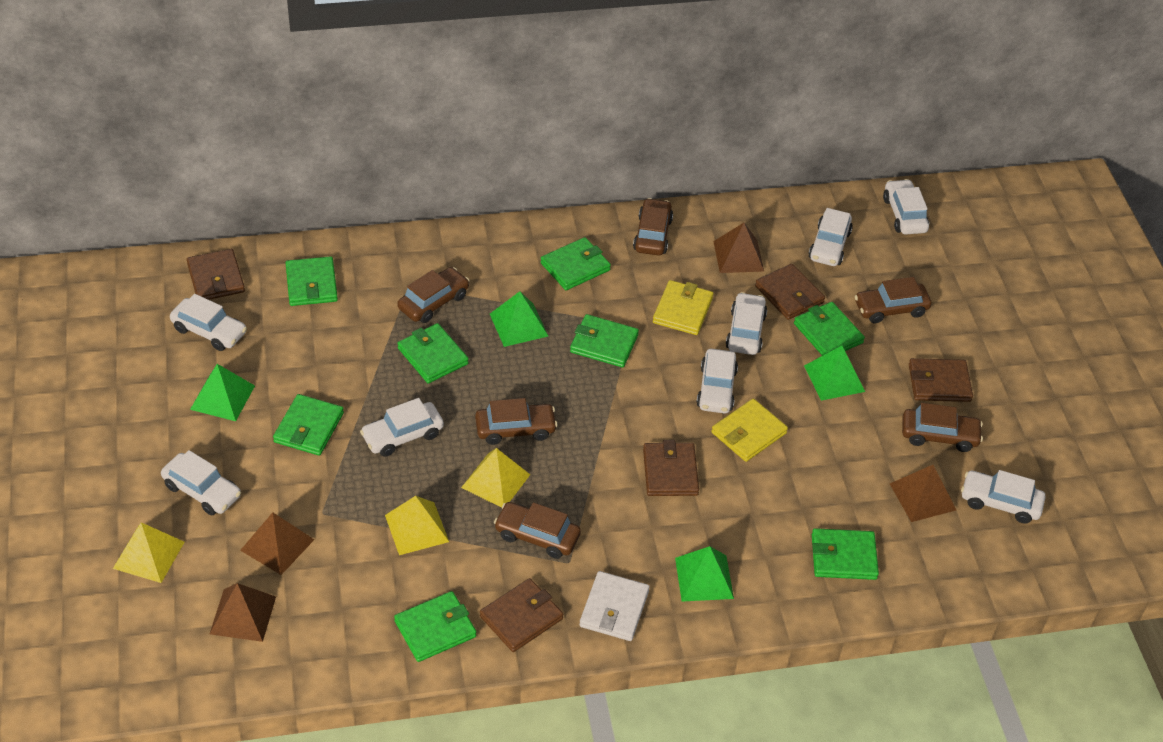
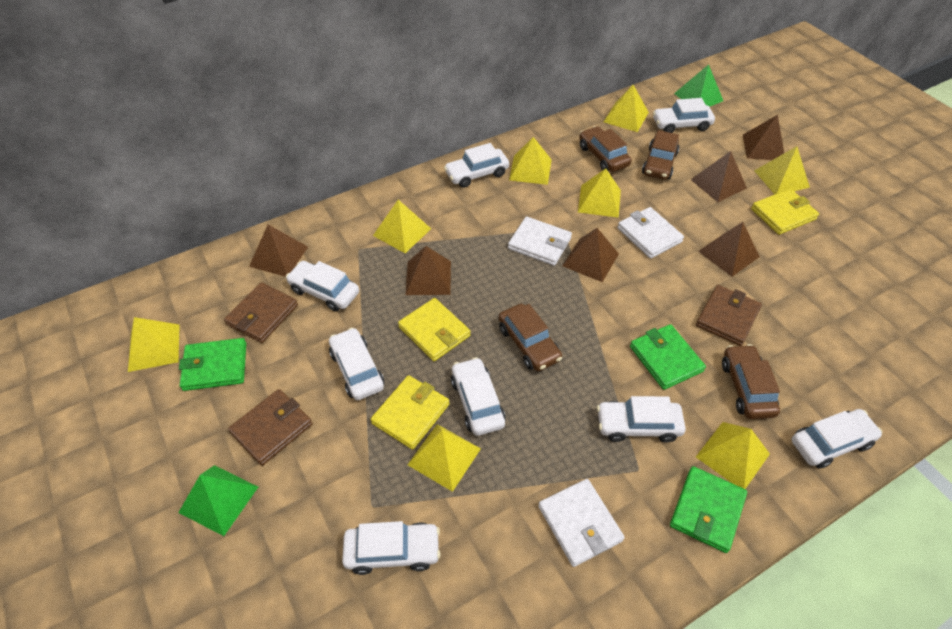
brown car: [397,267,469,323] [475,398,558,445] [494,502,581,559] [633,198,673,256] [855,277,932,323] [902,403,983,452] = 6 -> [499,304,562,371] [579,126,632,172] [642,130,679,180] [722,344,780,419] = 4
brown pyramid: [210,583,276,642] [240,512,314,575] [713,223,764,273] [890,465,956,522] = 4 -> [249,225,308,277] [406,246,451,295] [562,228,619,282] [690,151,747,202] [698,222,760,277] [743,115,784,160] = 6
brown wallet: [187,249,245,300] [480,578,563,652] [643,440,699,496] [755,264,825,320] [909,358,973,402] = 5 -> [224,282,298,343] [228,389,312,466] [696,285,762,346] = 3
green pyramid: [190,364,255,421] [490,291,548,347] [675,546,734,602] [804,346,865,401] = 4 -> [178,465,258,536] [674,64,723,107] = 2
green wallet: [273,394,344,456] [286,256,338,306] [394,591,477,662] [397,323,469,384] [541,237,611,290] [570,314,639,367] [794,302,865,356] [812,528,879,580] = 8 -> [179,338,246,391] [630,324,706,390] [670,466,747,553] = 3
white wallet: [580,571,650,641] = 1 -> [508,217,572,266] [538,479,625,567] [617,207,684,259] = 3
yellow pyramid: [113,522,184,583] [385,496,449,555] [461,448,530,508] = 3 -> [128,317,180,372] [373,200,431,253] [408,424,481,492] [509,137,552,185] [578,169,621,218] [604,85,649,132] [696,422,770,489] [754,146,810,194] = 8
yellow wallet: [653,280,713,335] [712,399,788,462] = 2 -> [371,375,449,450] [398,298,471,361] [751,189,819,235] = 3

